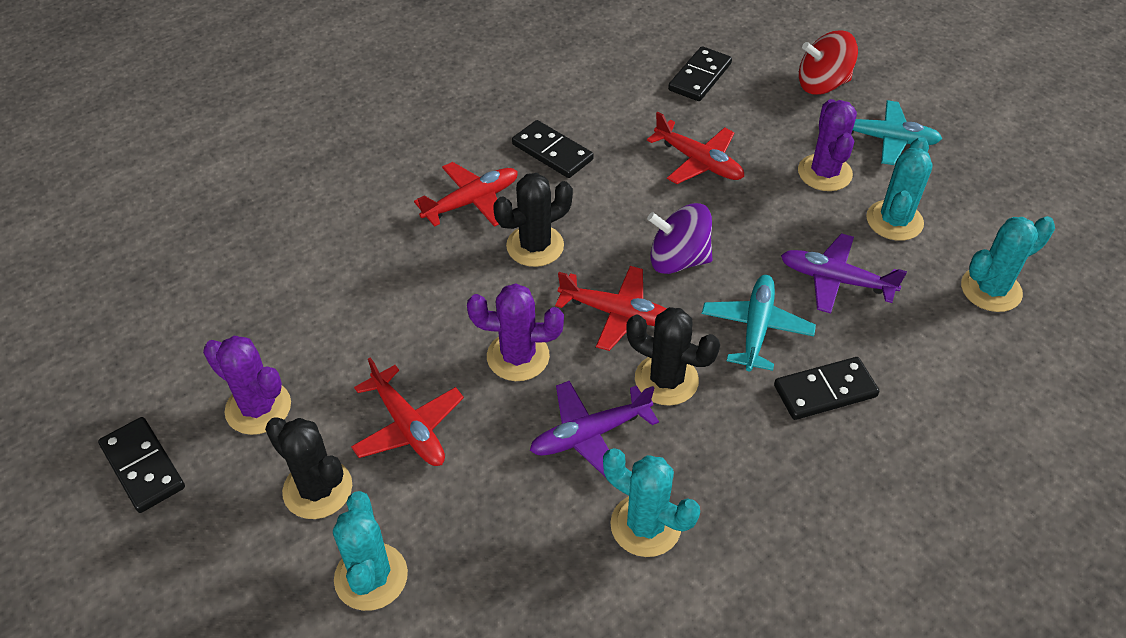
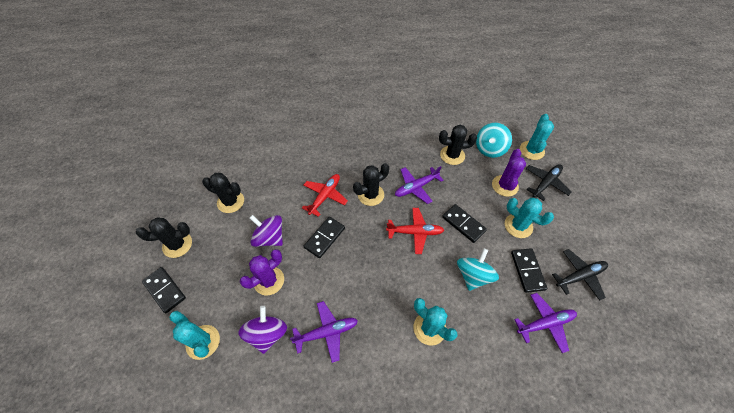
black cactus: [265,417,352,519] [493,173,573,267] [626,307,720,406] = 3 -> [136,218,192,258] [202,173,244,213] [353,163,389,206] [439,125,477,165] = 4
black plane: none = 0 -> [526,164,572,201] [552,249,608,301] = 2
purple cactus: [203,336,291,435] [467,283,564,381] [798,99,857,191] = 3 -> [240,249,284,296] [492,149,526,197] = 2
purple plane: [530,381,659,477] [781,233,907,313] = 2 -> [290,301,358,363] [395,166,443,204] [514,293,577,353] = 3
purple spinning top: [647,203,713,274] = 1 -> [238,306,287,354] [249,215,283,247] = 2
red plane: [351,358,464,466] [414,162,518,227] [555,266,666,351] [647,112,744,184] = 4 -> [302,174,348,217] [386,208,444,254] = 2
red spinning top: [799,30,858,95] = 1 -> none = 0
turquoise plane: [702,275,816,371] [852,100,942,165] = 2 -> none = 0
turquoise spinning top: none = 0 -> [457,248,499,291] [476,123,512,158] = 2

